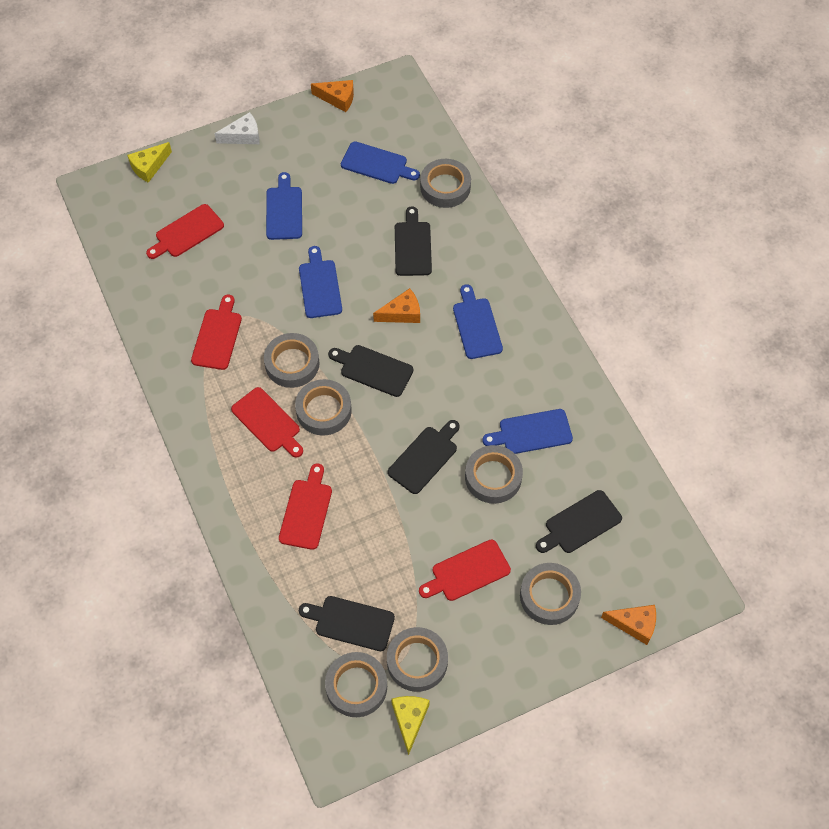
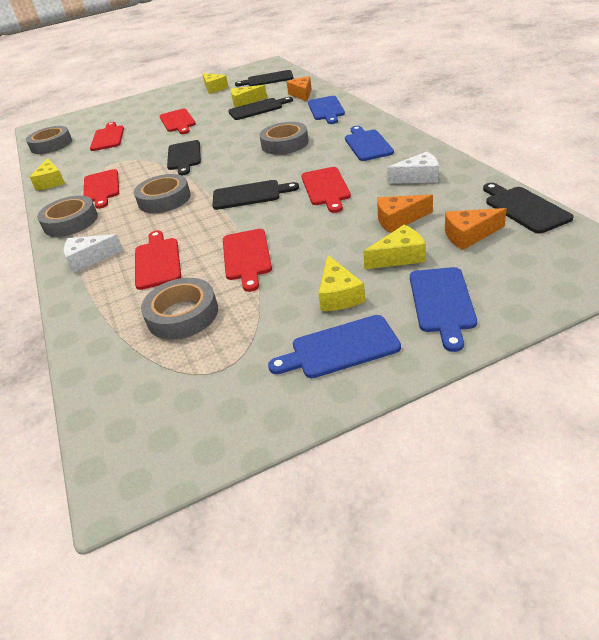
blue cutting board: [266,172,302,240] [299,246,342,318] [341,141,420,184] [453,284,503,359] [482,409,573,454] = 5 -> [268,315,401,378] [308,96,345,124] [345,126,394,161] [410,267,477,352] = 4
grey tape: [264,333,320,388] [295,379,352,436] [325,652,387,717] [387,627,448,692] [420,159,471,208] [465,445,523,504] [520,563,581,625] = 7 -> [26,126,72,154] [37,195,98,237] [134,174,191,213] [141,278,218,340] [259,122,309,155] = 5
red cutting board: [146,204,224,259] [191,294,242,370] [231,387,303,458] [279,463,332,550] [419,540,511,601] = 5 -> [83,169,119,209] [90,122,124,151] [135,230,181,290] [160,109,196,134] [223,229,272,292] [301,167,351,213] = 6
white cheese: [214,112,259,144] = 1 -> [64,234,123,273] [387,152,439,184] = 2
yellow cheese: [127,142,172,183] [391,696,430,755] = 2 -> [30,158,65,190] [202,73,228,94] [231,85,267,107] [318,255,365,311] [363,225,426,269] = 5

